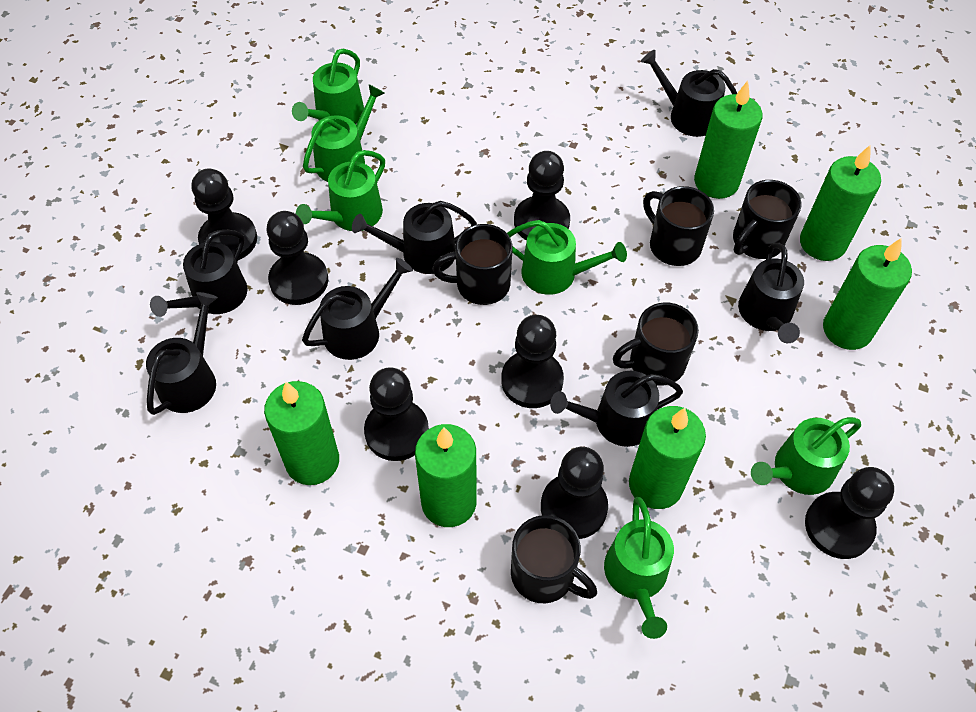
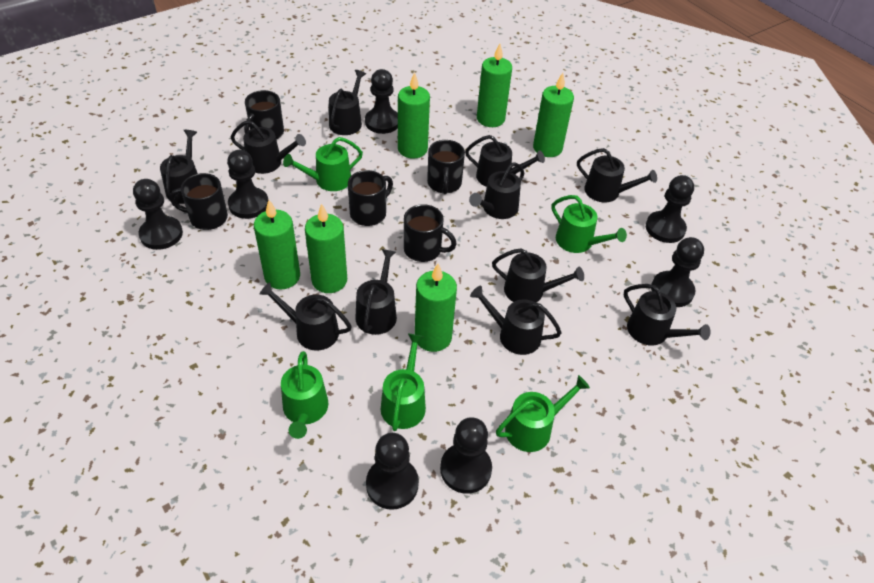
black watering can: [146,292,218,415] [150,230,248,317] [302,258,413,360] [352,201,477,274] [550,371,683,447] [641,50,737,137] [738,243,804,343] = 7 -> [160,130,198,204] [231,120,306,174] [260,282,352,350] [329,70,366,135] [355,249,397,335] [465,135,545,187] [469,163,524,219] [470,286,562,355] [492,248,584,302] [577,148,657,202] [624,284,711,346] = 11
green watering can: [292,49,364,124] [296,150,385,231] [303,84,385,182] [507,220,627,295] [604,497,674,639] [751,417,861,495] = 6 -> [281,351,328,439] [283,137,363,191] [381,334,426,431] [496,375,590,452] [552,195,627,253] = 5

